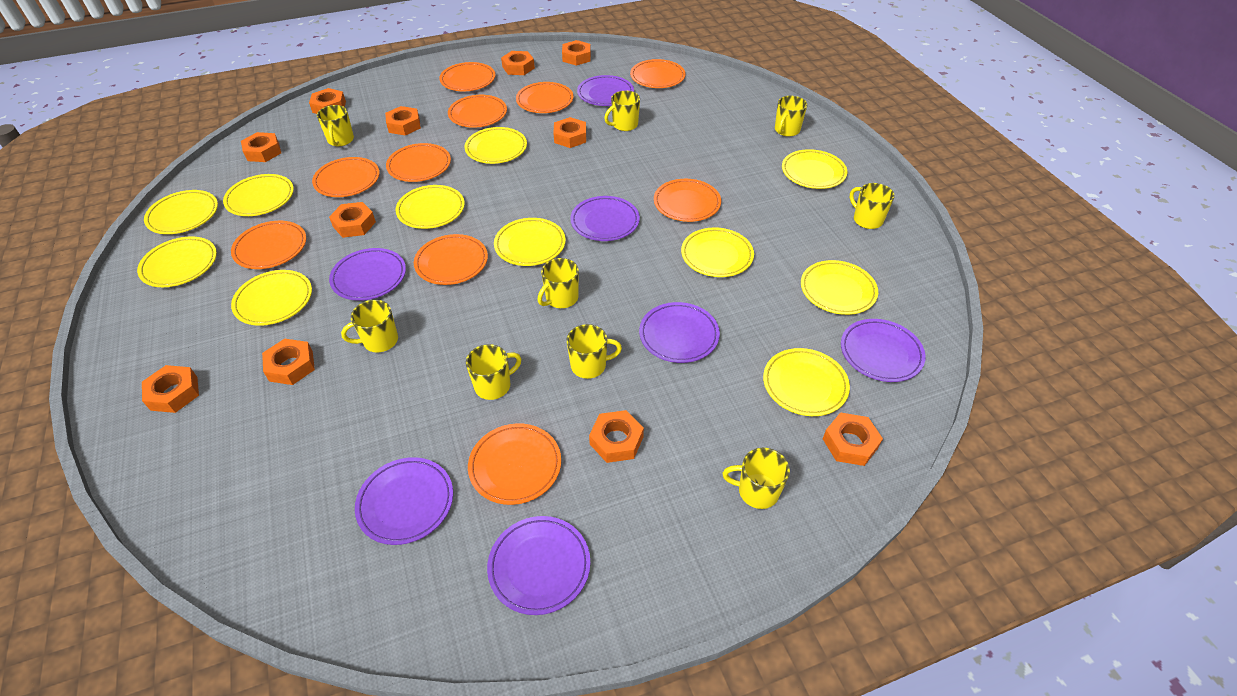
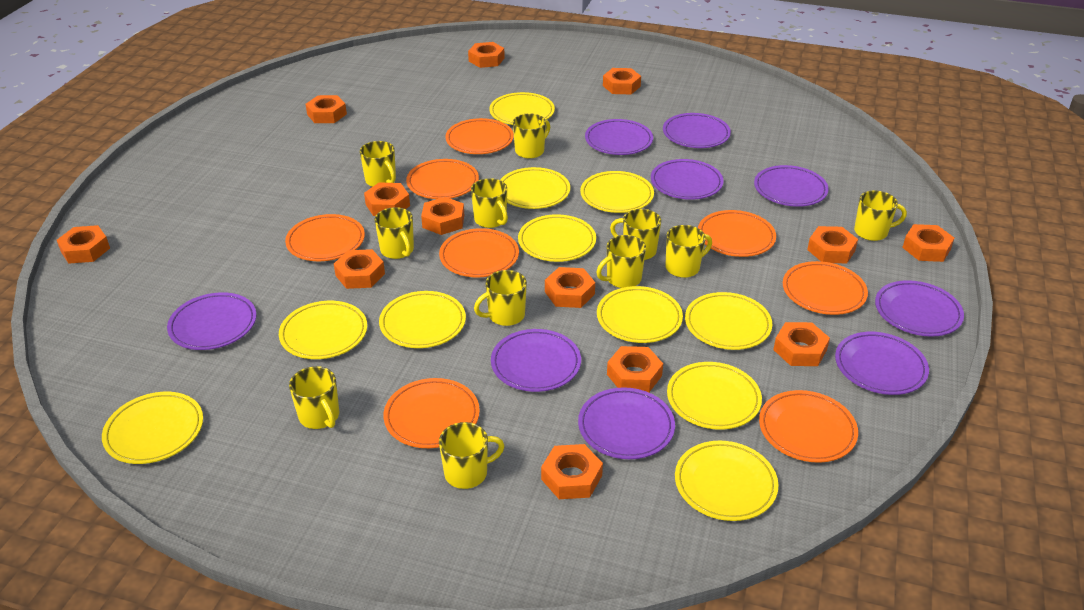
orange nut: [142,365,199,413] [241,132,281,162] [262,338,315,385] [309,88,346,114] [329,202,376,238] [385,106,421,136] [501,51,535,75] [553,117,586,148] [562,40,591,66] [589,410,644,463] [823,412,883,466] = 11 -> [57,225,110,264] [305,95,347,123] [334,249,385,289] [364,182,410,216] [421,197,464,235] [468,42,505,68] [541,444,603,499] [545,267,595,308] [603,68,641,94] [607,346,663,392] [773,322,830,366] [807,226,858,263] [902,224,954,262] = 13
orange plate: [231,221,306,269] [312,157,380,197] [386,143,451,182] [414,234,488,285] [439,62,495,91] [448,95,507,128] [468,423,561,505] [516,82,574,113] [630,59,686,88] [654,179,721,222] = 10 -> [285,214,365,261] [383,378,480,448] [406,159,479,199] [439,228,519,277] [445,118,514,154] [698,210,776,257] [759,390,858,463] [783,261,868,315] = 8
purple plate: [329,248,406,301] [355,457,453,545] [487,516,590,615] [570,196,640,241] [577,75,634,106] [639,302,720,363] [841,319,926,382] = 7 -> [167,292,257,350] [491,329,581,392] [578,387,675,459] [585,119,653,155] [651,159,724,200] [663,113,731,148] [754,165,829,207] [835,332,929,395] [875,280,964,337] = 9
yellow mug: [317,105,354,147] [341,300,398,353] [466,344,521,400] [537,258,579,308] [567,324,622,379] [604,91,640,131] [723,448,790,509] [775,96,807,137] [850,183,895,229] = 9 -> [289,366,339,429] [360,141,396,187] [374,207,414,259] [439,422,505,489] [471,178,508,228] [474,270,527,326] [513,114,550,159] [596,235,646,288] [610,209,661,260] [666,225,712,278] [854,190,907,241] = 11

